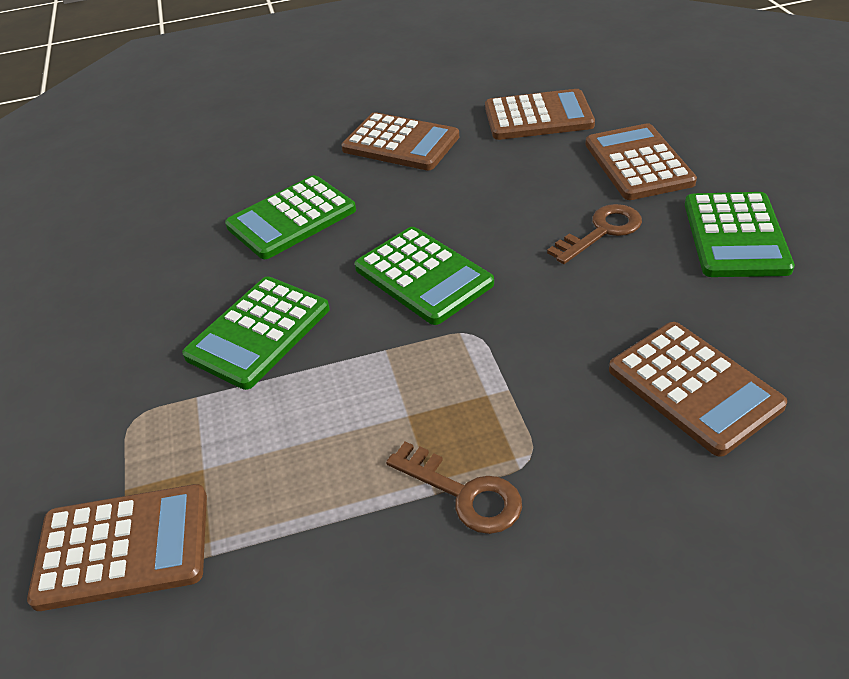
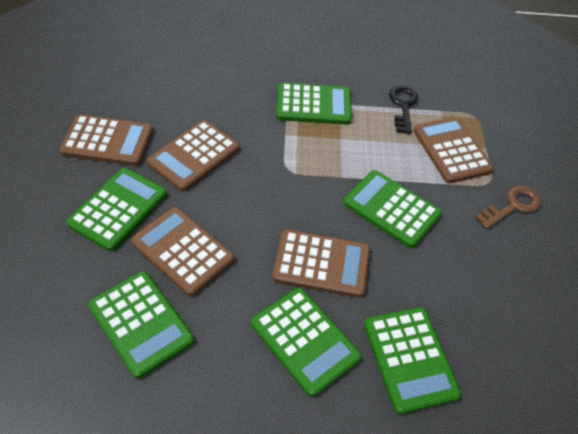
black key: none = 0 -> [389,86,418,134] = 1
brown key: [386,442,522,534] [547,204,642,264] = 2 -> [475,186,541,229] = 1
green calculator: [182,277,330,390] [225,175,356,259] [355,227,494,325] [685,192,795,277] = 4 -> [66,168,167,251] [88,271,194,379] [251,288,361,397] [276,83,352,125] [343,170,442,248] [364,307,461,414] = 6

